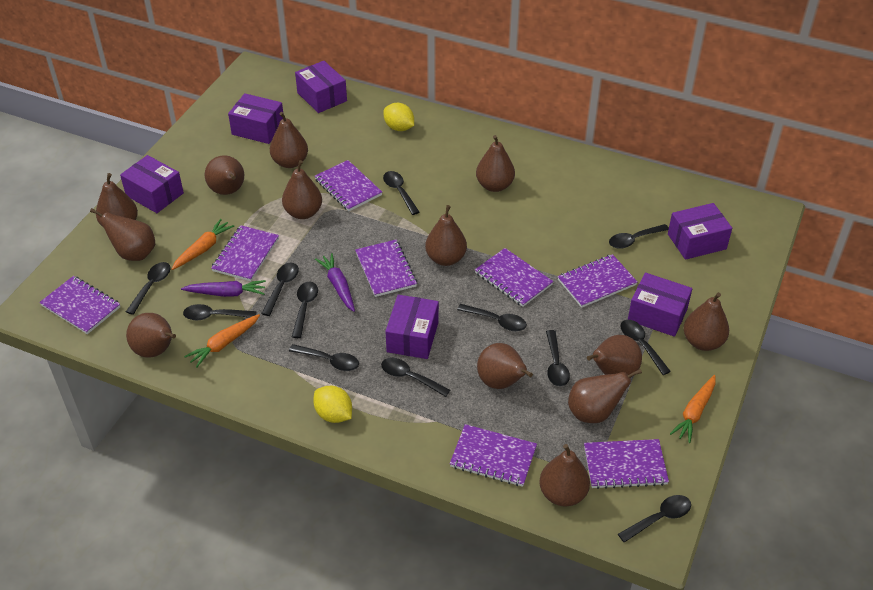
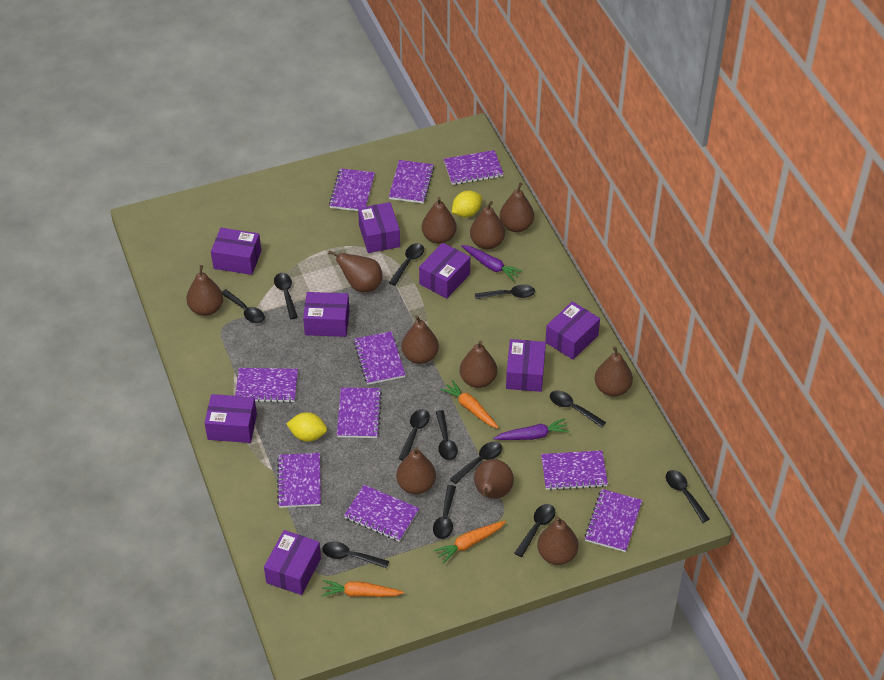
brown pear: [90,208,155,261] [96,173,138,227] [126,313,176,357] [205,155,244,195] [270,112,308,168] [282,160,322,219] [425,205,467,266] [476,135,515,192] [477,343,533,389] [539,444,590,507] [568,369,642,423] [587,335,642,378] [684,293,729,351] = 13 -> [186,265,223,316] [328,250,383,292] [396,447,436,494] [401,315,439,364] [422,197,457,244] [460,341,497,388] [470,201,505,249] [474,459,514,499] [499,183,534,232] [537,516,579,565] [595,346,633,397] = 11
purple box: [120,155,184,213] [228,93,283,144] [295,61,347,113] [385,295,439,359] [628,273,692,337] [668,203,732,260] = 6 -> [205,394,257,443] [211,228,261,275] [264,530,321,595] [303,292,349,337] [358,202,400,253] [419,243,470,298] [506,339,546,392] [545,301,600,360] = 8
purple notebook: [39,276,120,334] [211,225,279,281] [315,160,382,211] [355,240,417,297] [450,424,537,487] [475,248,553,307] [558,254,637,308] [584,439,669,489] = 8 -> [235,368,298,403] [277,453,321,508] [329,168,375,211] [337,387,382,438] [344,485,419,542] [353,331,406,385] [389,160,434,203] [444,150,503,185] [541,450,608,490] [585,489,642,552] = 10

